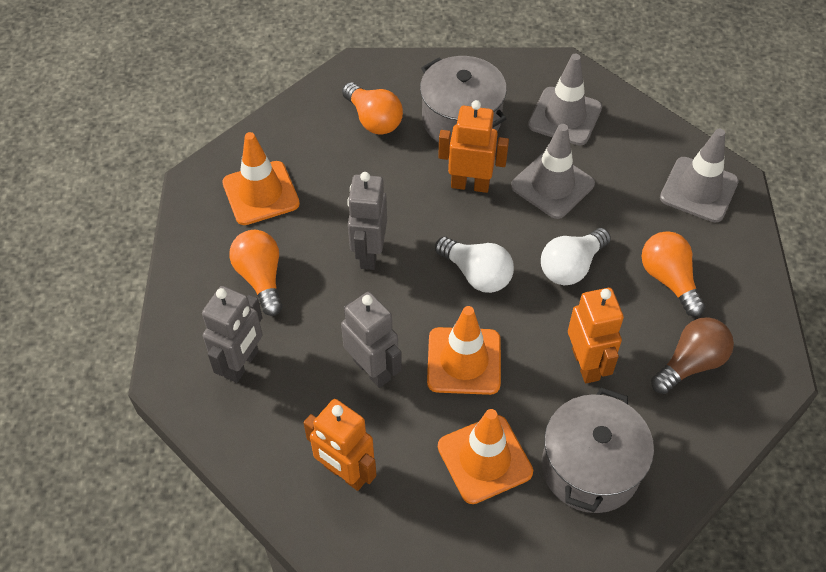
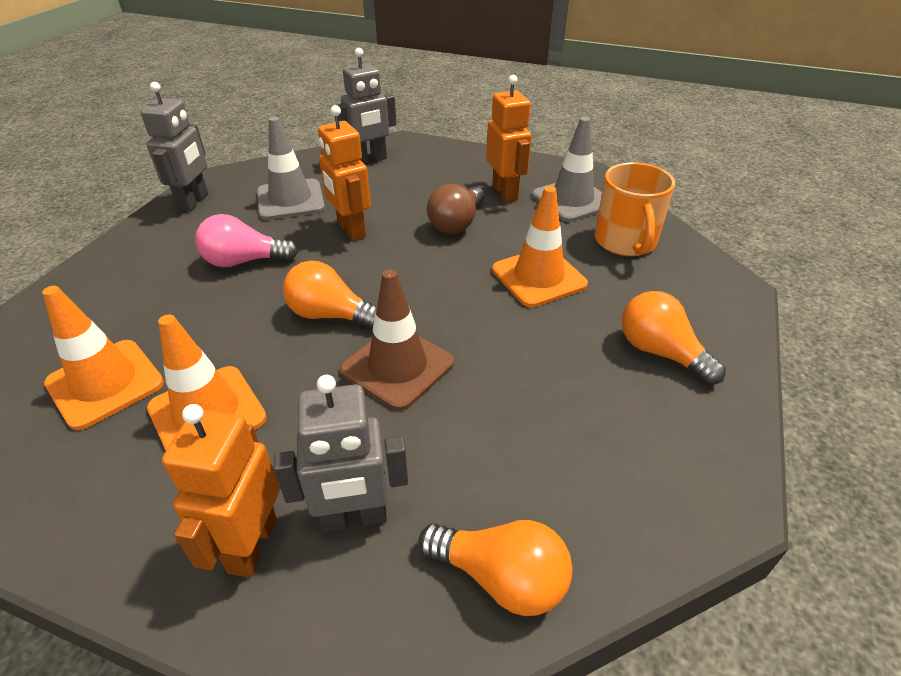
brown traffic cone: none = 0 -> [340,269,454,410] = 1
grey pot: [420,56,507,142] [542,388,654,513] = 2 -> none = 0
grey traffic cone: [511,124,595,219] [528,54,602,146] [660,129,739,222] = 3 -> [257,117,325,220] [532,117,602,222] = 2
orange mug: none = 0 -> [594,162,675,256] = 1
pink light bulb: none = 0 -> [195,214,298,267] = 1
white light bulb: [435,237,514,293] [541,228,611,285] = 2 -> none = 0

